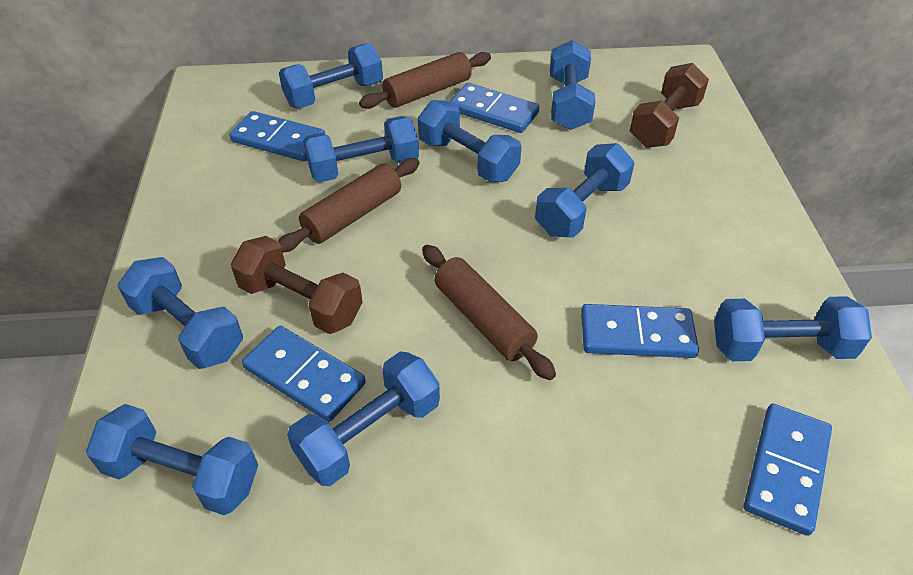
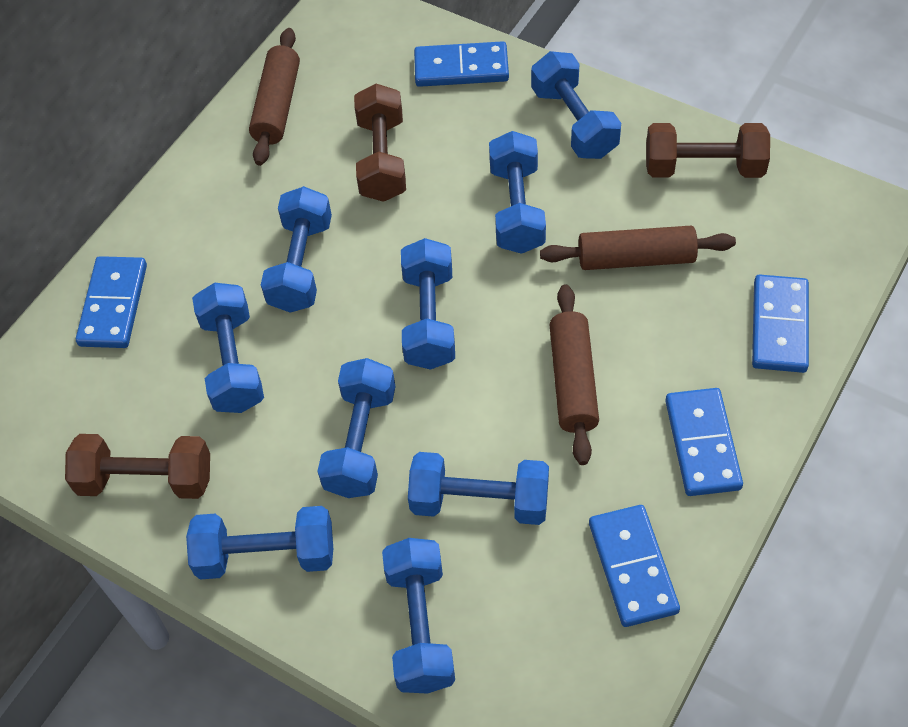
brown dumbbell: [231,236,363,334] [630,63,709,148] = 2 -> [65,434,210,499] [354,84,406,202] [646,123,770,178] = 3

